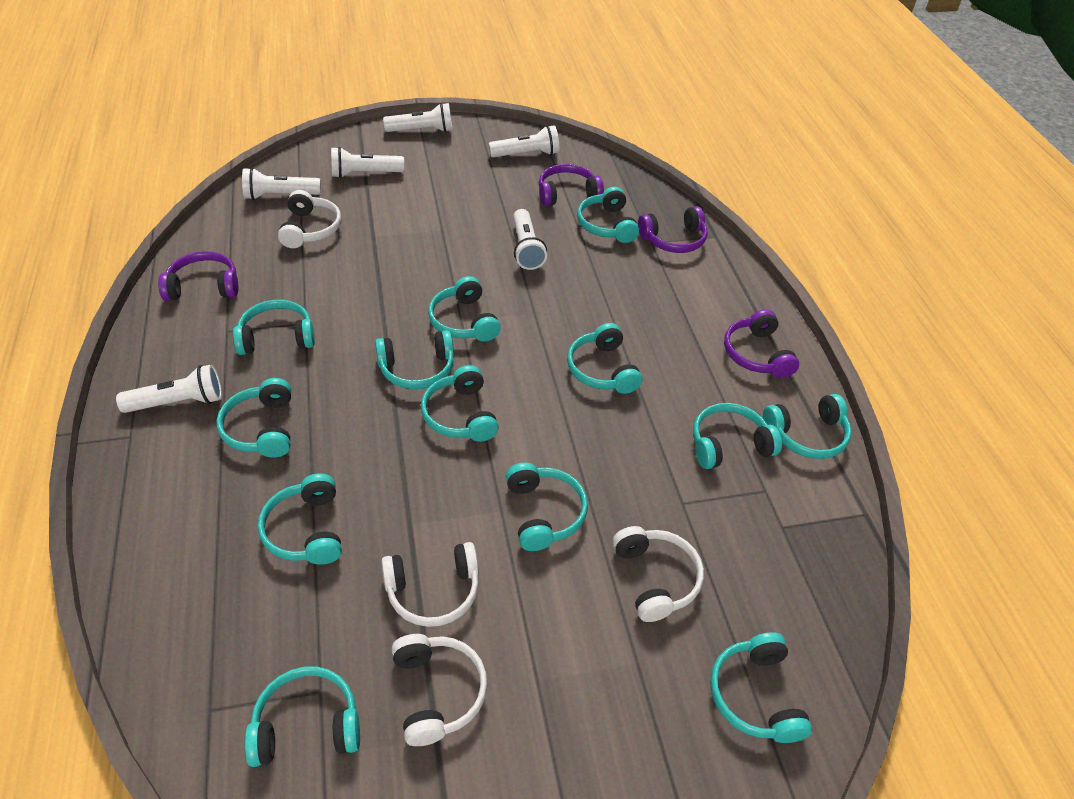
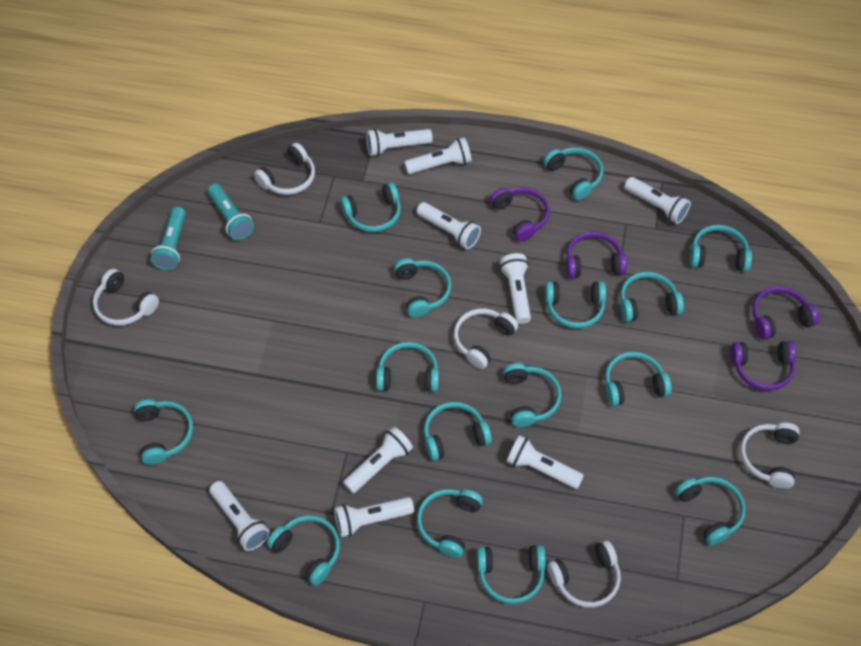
turquoise flashlight: none = 0 -> [151,207,186,270] [208,184,254,240] = 2
turquoise headphones: [216,378,291,458] [233,300,315,355] [244,666,360,767] [258,473,342,565] [375,330,454,389] [421,365,499,442] [428,276,501,342] [506,463,588,551] [567,323,642,394] [577,187,639,243] [693,403,782,469] [710,632,812,743] [763,394,852,459] = 13 -> [134,399,193,465] [267,515,340,586] [340,182,401,232] [376,342,439,392] [394,258,451,318] [417,489,483,558] [424,402,492,461] [477,545,546,604] [503,363,561,427] [544,147,603,200] [545,281,606,329] [605,352,672,406] [620,272,684,322] [675,477,746,546] [690,225,752,272] = 15
white flashlight: [116,364,222,413] [242,168,321,200] [331,147,404,178] [383,103,453,132] [488,125,559,158] [513,209,547,270] = 6 -> [209,481,270,551] [334,497,414,537] [343,427,413,493] [366,129,433,156] [404,137,472,174] [417,202,481,249] [500,253,531,324] [506,435,584,489] [624,177,691,224] = 9
white headphones: [278,190,341,248] [381,542,479,627] [392,634,487,746] [613,526,704,622] = 4 -> [93,269,159,326] [254,143,315,195] [454,309,518,369] [547,541,621,608] [740,422,800,489] = 5

